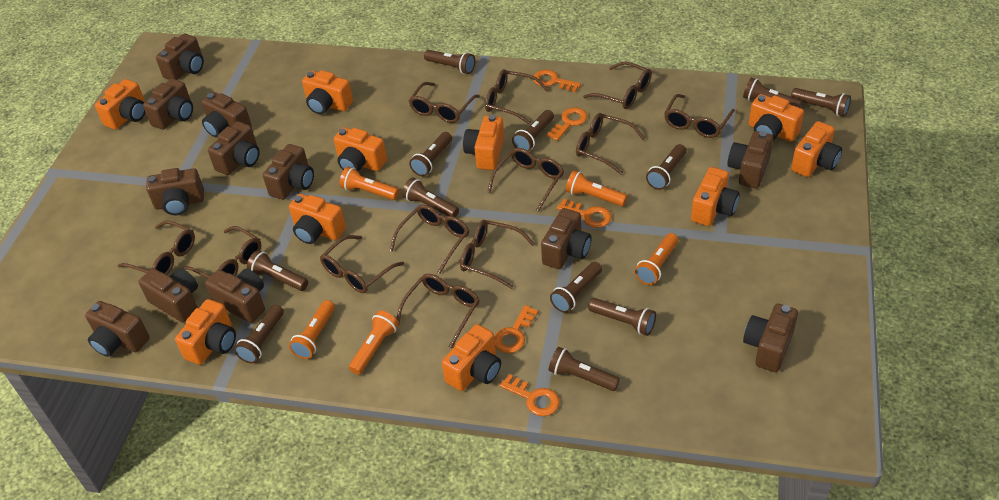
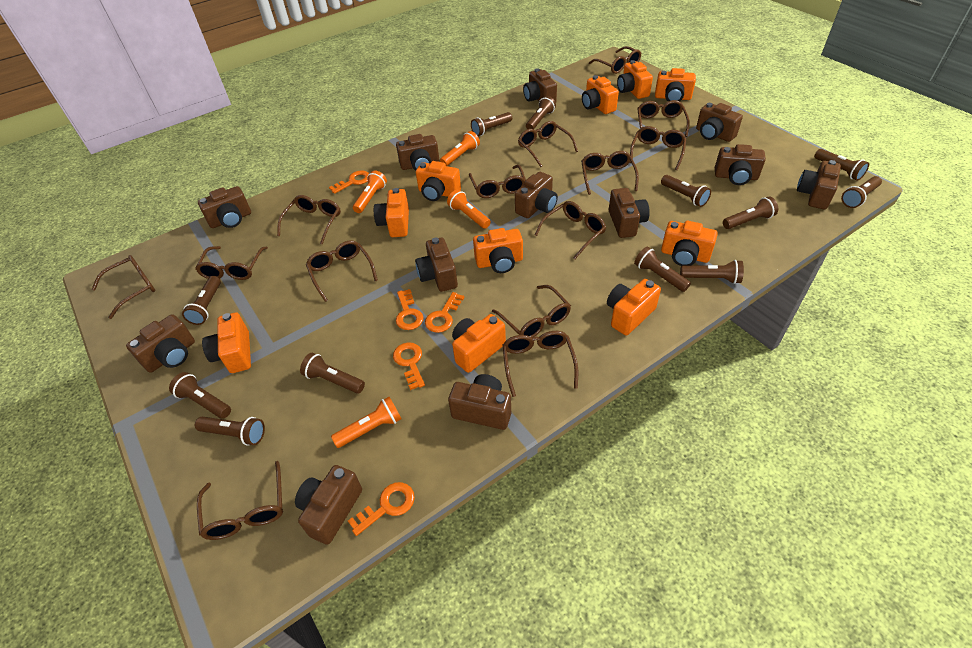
brown glasses: [118,220,195,275] [183,226,261,278] [320,235,404,293] [390,205,469,274] [397,274,479,349] [409,82,480,123] [460,220,535,289] [485,69,549,125] [487,148,564,212] [576,113,645,175] [583,62,652,109] [664,94,735,138] = 12 -> [92,255,155,319] [195,246,268,280] [197,461,283,540] [277,195,341,245] [306,241,378,302] [469,165,526,198] [492,285,571,338] [503,331,578,397] [518,121,578,167] [535,201,606,259] [581,151,639,195] [589,46,641,74] [630,126,686,170] [637,100,690,137] = 14
orange flashlight: [289,300,335,359] [340,167,399,200] [349,311,399,375] [566,170,627,206] [635,233,678,285] = 5 -> [331,397,402,448] [353,171,387,213] [440,131,480,166] [447,190,491,229] = 4

